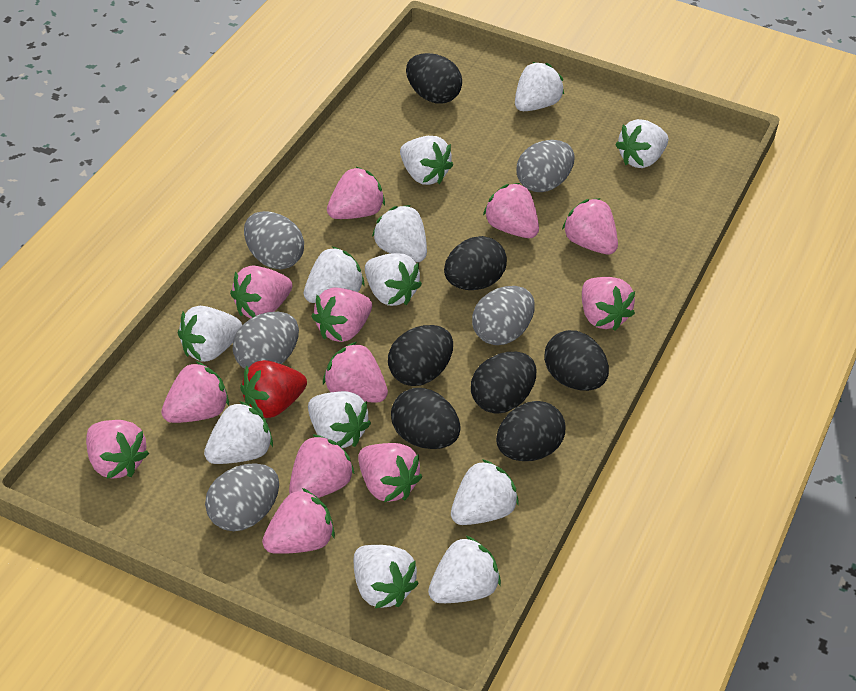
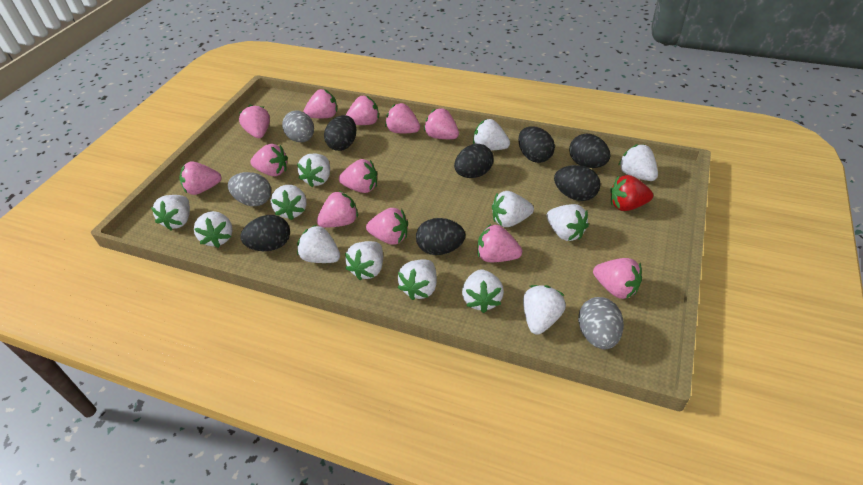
grey egg: [205,463,279,531] [233,312,299,369] [244,211,304,270] [472,286,535,345] [516,140,575,192] = 5 -> [228,172,271,206] [282,110,314,142] [578,297,624,349] = 3
white strawberry: [178,306,242,362] [204,401,273,464] [304,246,365,303] [308,391,371,448] [354,545,419,608] [365,253,422,306] [372,205,427,262] [400,136,453,185] [428,535,501,603] [451,459,519,525] [515,62,564,111] [615,119,668,168] = 12 -> [151,195,190,230] [194,211,233,248] [271,185,307,220] [297,154,330,187] [297,225,340,263] [345,241,383,280] [398,259,437,300] [462,269,504,313] [473,119,510,150] [492,191,534,227] [523,285,566,335] [547,204,589,241] [618,144,658,181] = 13

